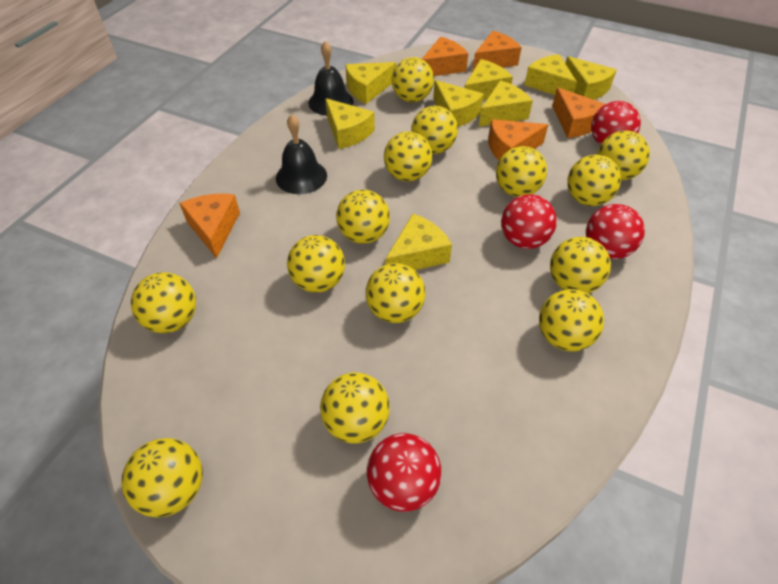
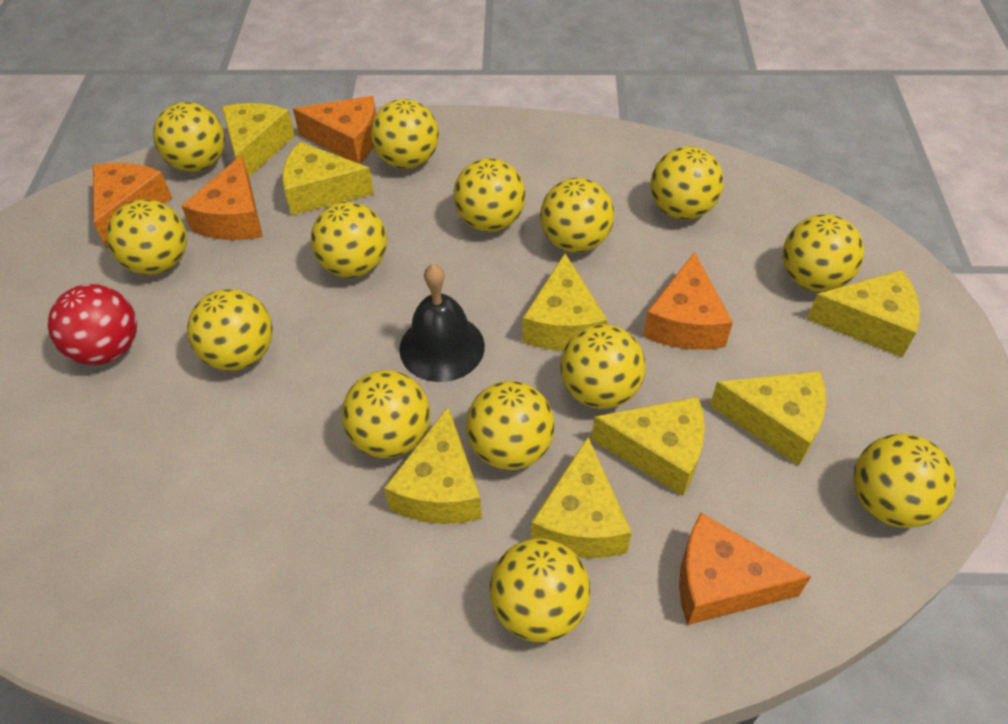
black bell: [276,114,327,194] [308,41,353,116] = 2 -> [399,264,485,382] = 1
red ball: [367,433,442,512] [501,194,557,249] [586,204,645,259] [591,101,641,145] = 4 -> [48,284,137,365] = 1

